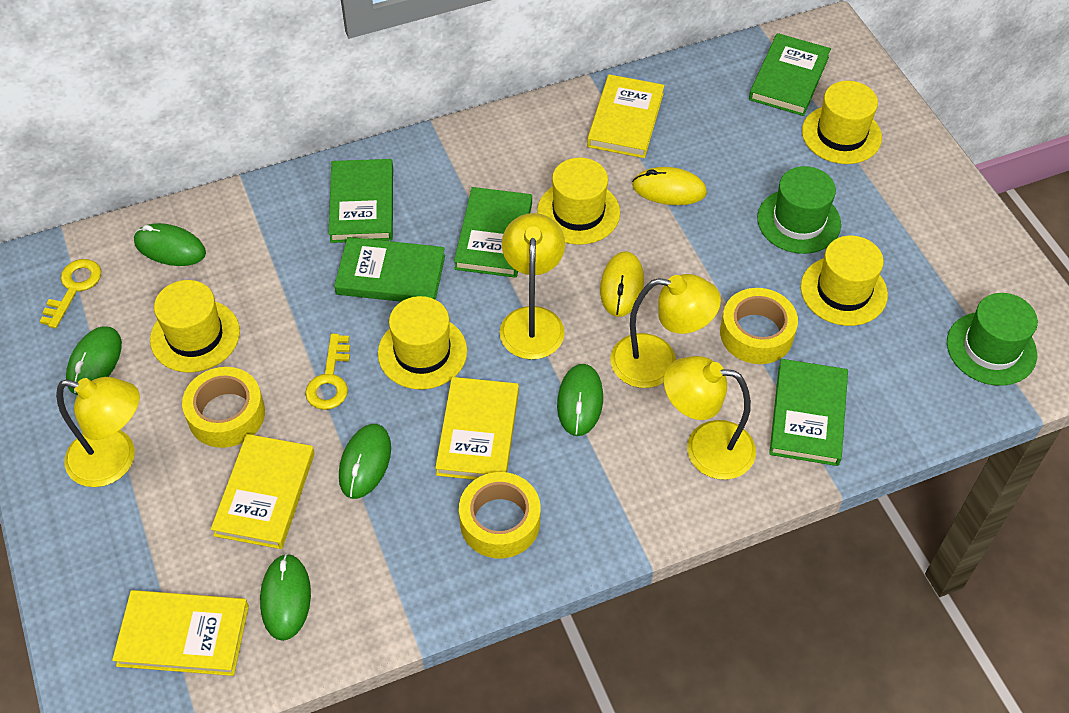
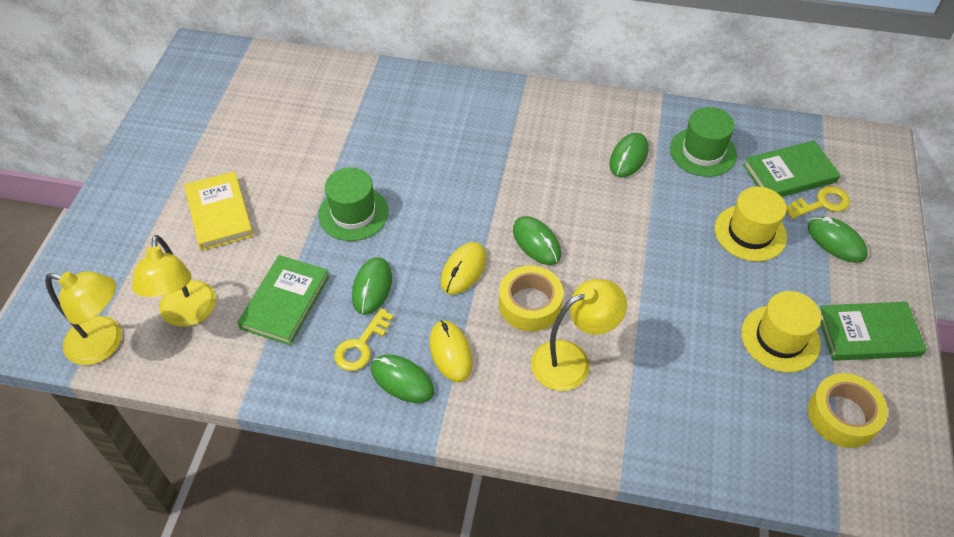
green book: [329,159,393,243] [334,237,445,302] [454,187,532,278] [749,33,831,116] [769,359,848,466] = 5 -> [237,255,329,345] [743,140,840,197] [820,302,927,361] = 3
yellow book: [112,590,249,676] [211,434,315,549] [435,377,519,480] [587,74,665,158] = 4 -> [184,171,254,251] = 1
yellow hat: [150,280,240,372] [378,296,467,390] [537,158,620,245] [801,236,888,326] [802,81,882,164] = 5 -> [715,187,787,261] [741,291,821,373] = 2
yellow lamp: [56,377,140,487] [499,213,565,360] [610,274,721,388] [664,356,756,480] = 4 -> [45,271,122,365] [132,235,216,327] [531,279,627,391] = 3
yellow tape: [182,367,265,448] [459,472,540,558] [720,288,798,364] = 3 -> [499,265,563,332] [808,373,888,448] = 2

